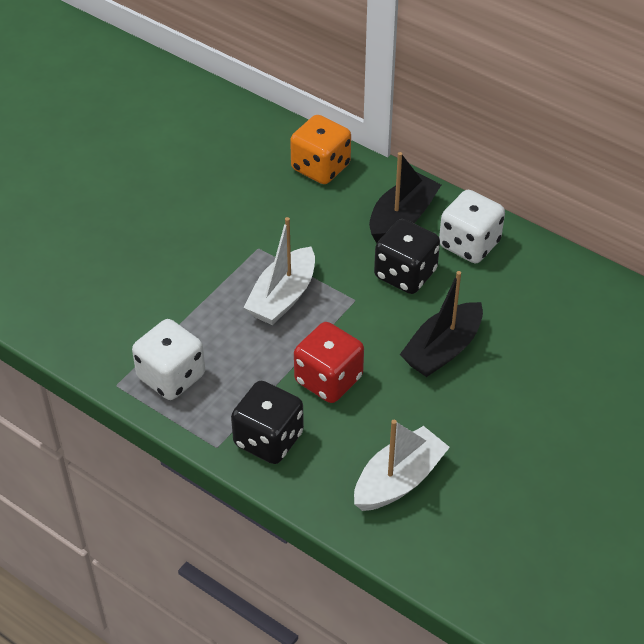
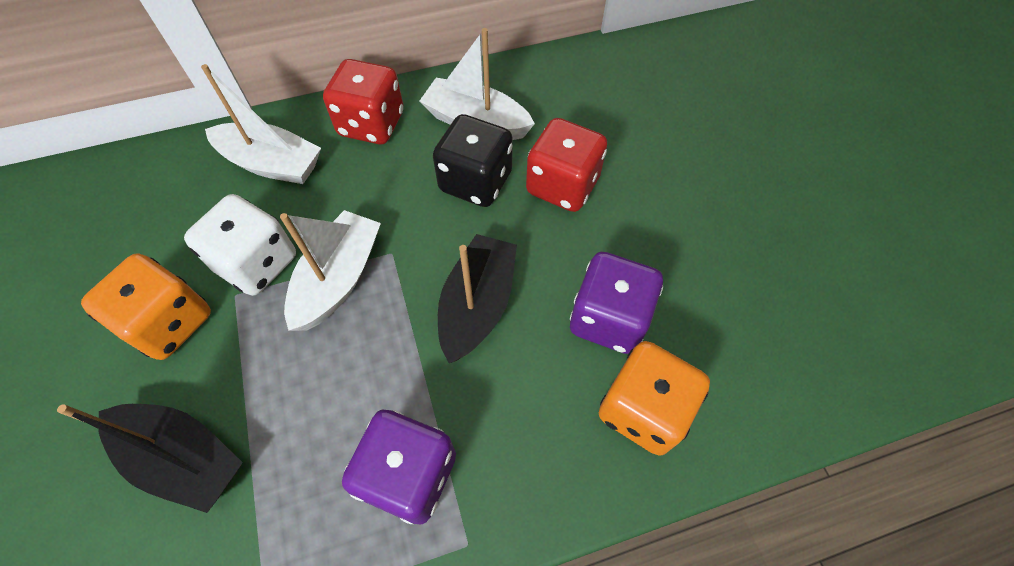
black dice: [231,381,304,464] [374,219,440,294] = 2 -> [433,114,513,207] = 1
orange dice: [290,115,351,184] = 1 -> [81,253,211,360] [599,341,710,456] = 2
purple dice: none = 0 -> [342,410,456,525] [570,252,663,354] = 2
red dice: [294,322,364,403] = 1 -> [323,59,404,144] [526,118,607,212] = 2
white boat: [244,217,315,325] [354,420,450,511] = 2 -> [201,64,321,184] [280,210,381,331] [420,28,535,140] = 3
white dice: [132,319,205,400] [439,190,505,263] = 2 -> [184,194,296,296] = 1

